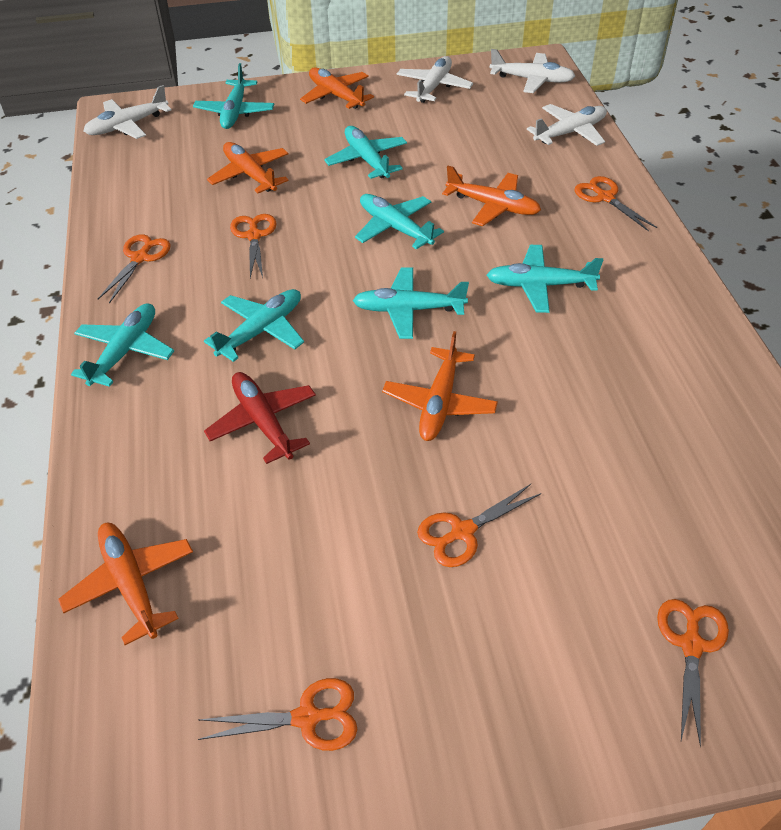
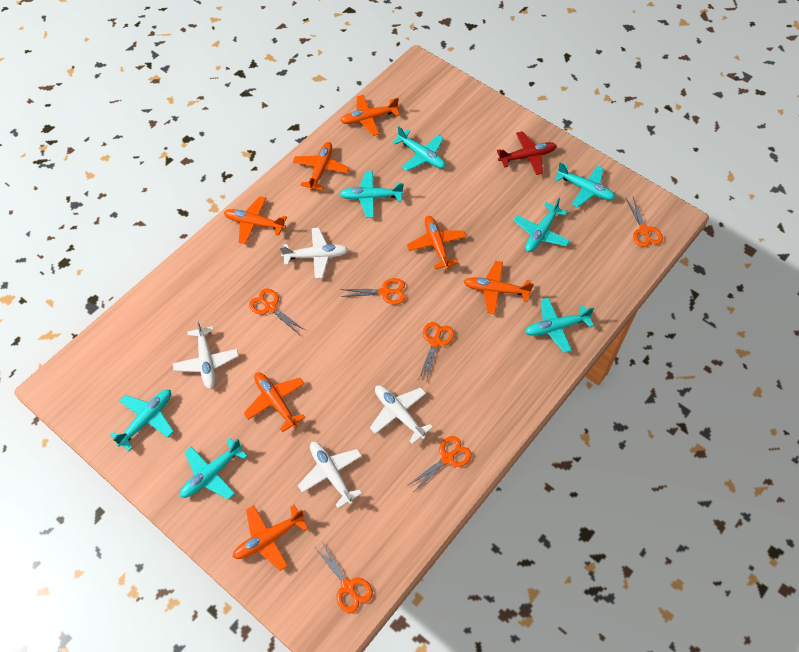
orange plane: [58,523,193,645] [207,142,289,194] [300,67,374,109] [382,331,498,441] [442,166,541,226] = 5 -> [224,196,287,244] [233,505,308,571] [244,372,305,433] [293,142,349,191] [341,95,400,136] [407,216,466,269] [463,261,534,314] = 7

